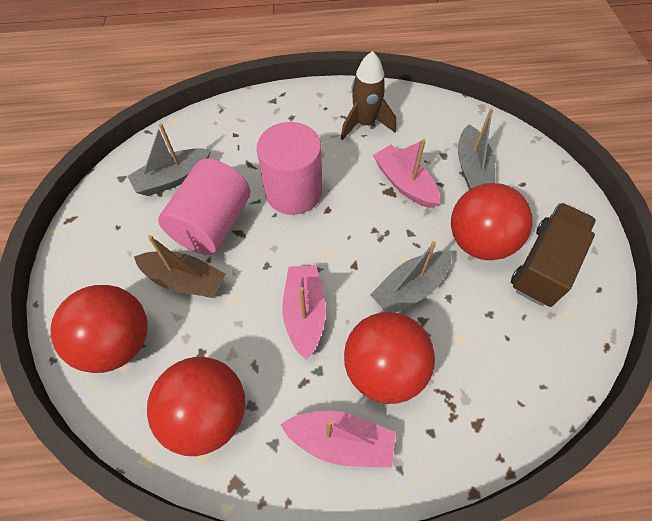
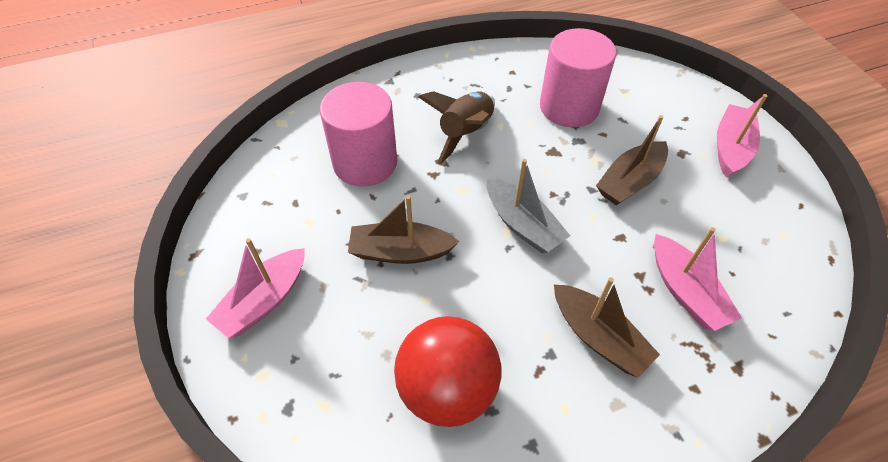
brown boat: [134,235,226,298] = 1 -> [348,195,459,264] [554,277,660,378] [596,115,668,206] = 3
brown truck: [511,203,596,307] = 1 -> none = 0
grey boat: [127,123,211,196] [370,241,452,313] [458,109,496,190] = 3 -> [487,159,570,253] = 1
red ball: [50,285,148,373] [147,357,246,456] [344,312,435,404] [451,183,533,260] = 4 -> [394,316,502,427] = 1

